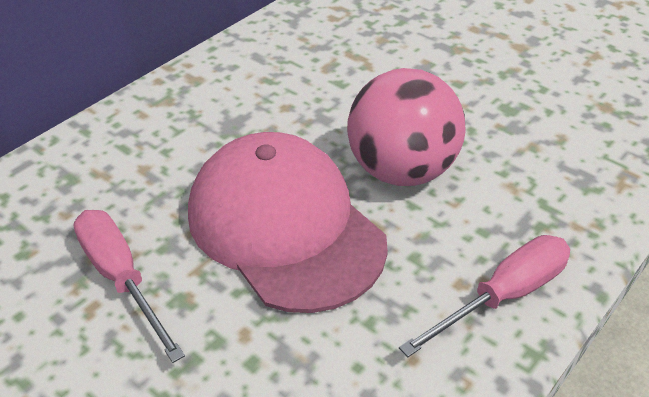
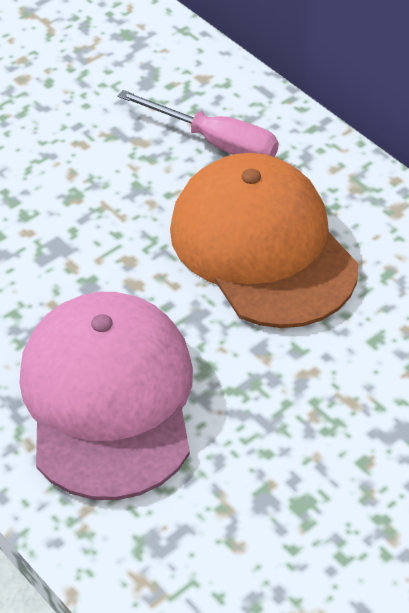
orange cap: none = 0 -> [170,153,358,328] = 1
pink ball: [347,68,465,186] = 1 -> none = 0
pink screwdriver: [73,210,185,363] [399,235,570,357] = 2 -> [118,90,278,157] = 1

